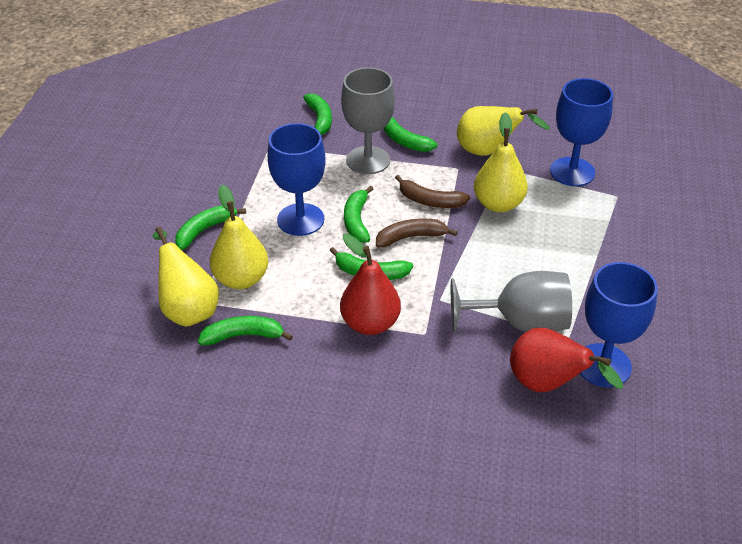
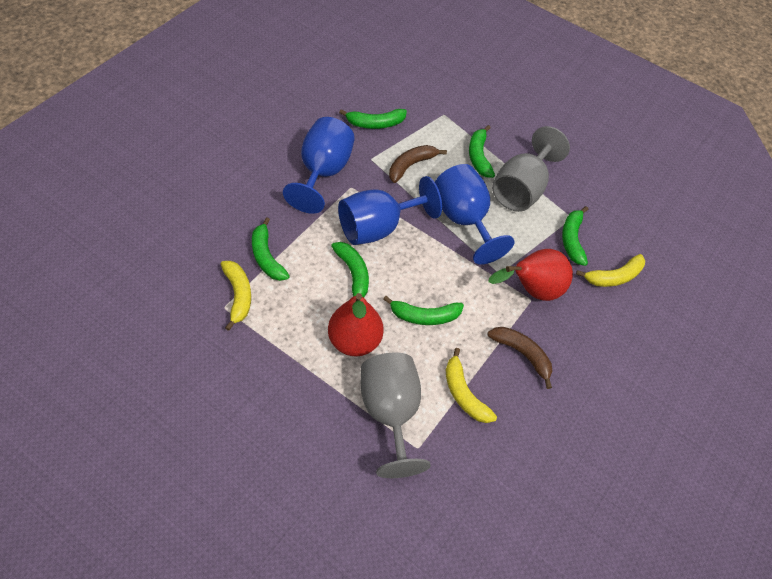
yellow banana: none = 0 -> [221,261,251,331] [446,348,497,423] [576,254,645,287] = 3
yellow pear: [153,227,219,327] [210,185,268,289] [457,106,550,156] [474,112,528,212] = 4 -> none = 0

